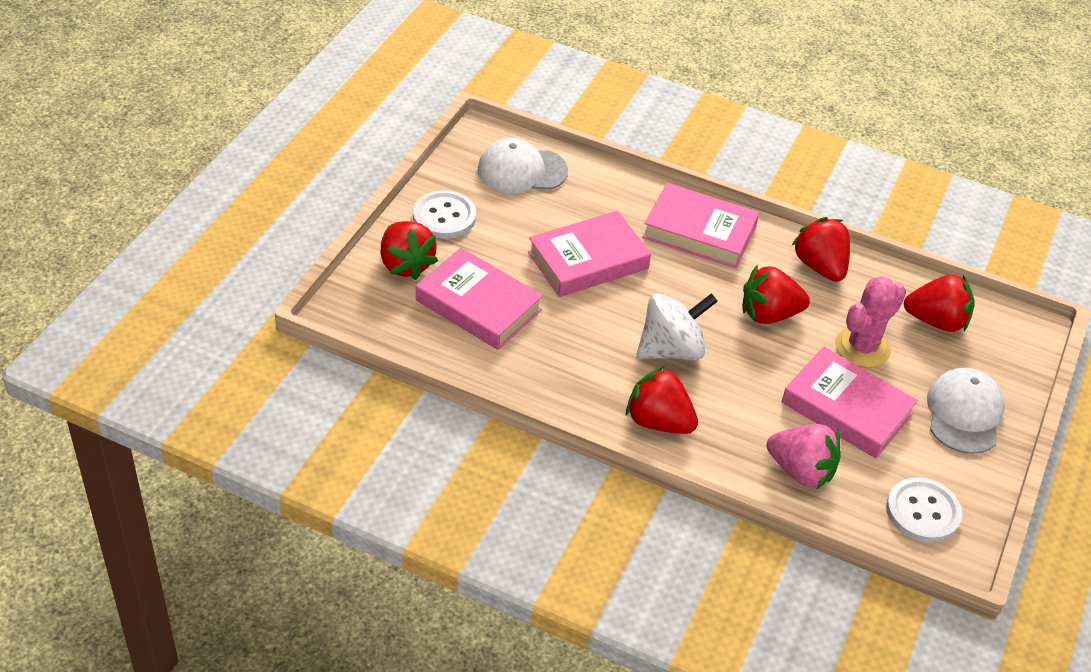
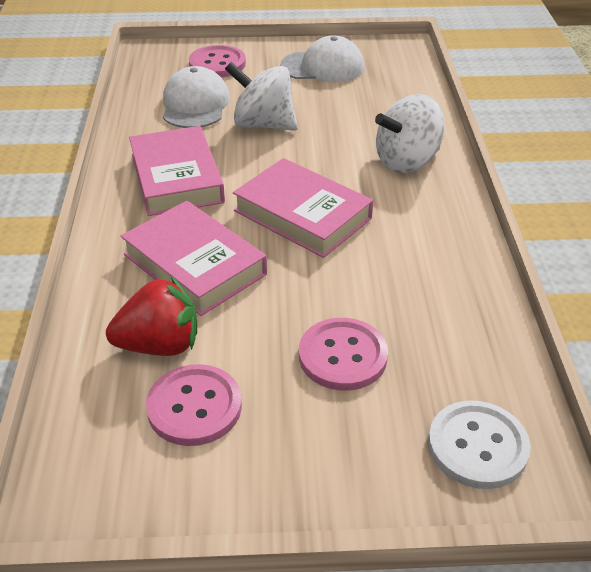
pink book: [416,248,543,350] [528,211,651,297] [642,183,759,268] [781,346,918,459] = 4 -> [121,201,267,316] [129,126,225,216] [233,158,373,258] = 3
pink button: none = 0 -> [146,364,242,446] [189,45,246,78] [299,318,388,391] = 3
pink cactus: [835,276,906,368] = 1 -> none = 0
pink strawberry: [767,424,841,490] = 1 -> none = 0
red strawberry: [381,221,438,280] [626,366,698,434] [743,265,810,324] [791,217,850,282] [904,275,975,332] = 5 -> [106,276,197,356] = 1
white button: [413,190,476,239] [886,477,962,543] = 2 -> [428,400,531,489] = 1
white spinning top: [636,293,718,360] = 1 -> [225,62,298,131] [375,94,445,173] = 2

